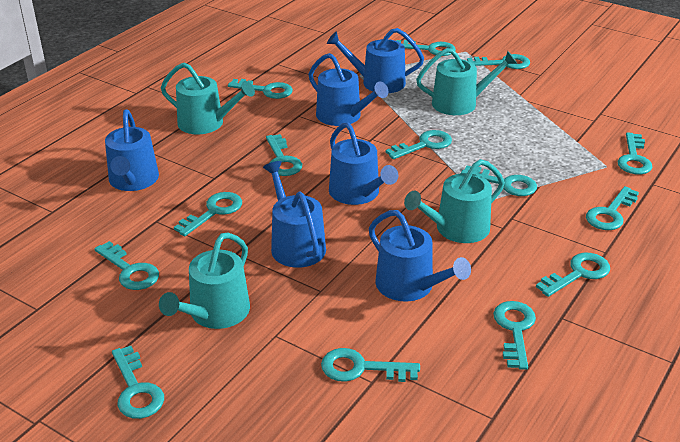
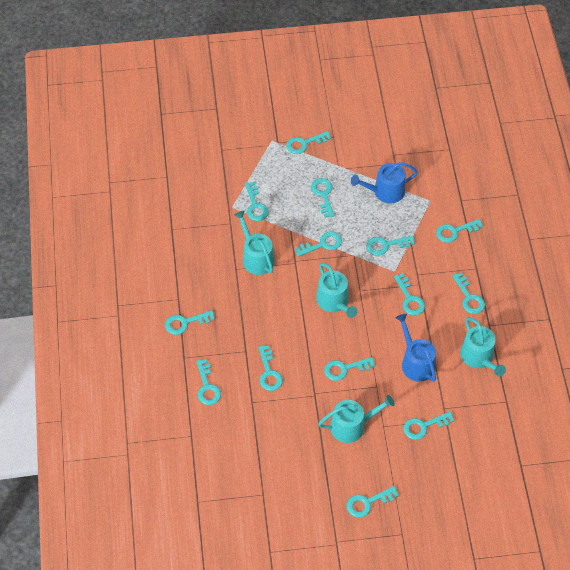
blue watering can: [105,110,159,191] [263,161,326,268] [308,53,388,126] [327,28,424,93] [329,122,398,205] [369,210,471,302] = 6 -> [351,162,418,203] [396,314,436,382] = 2

